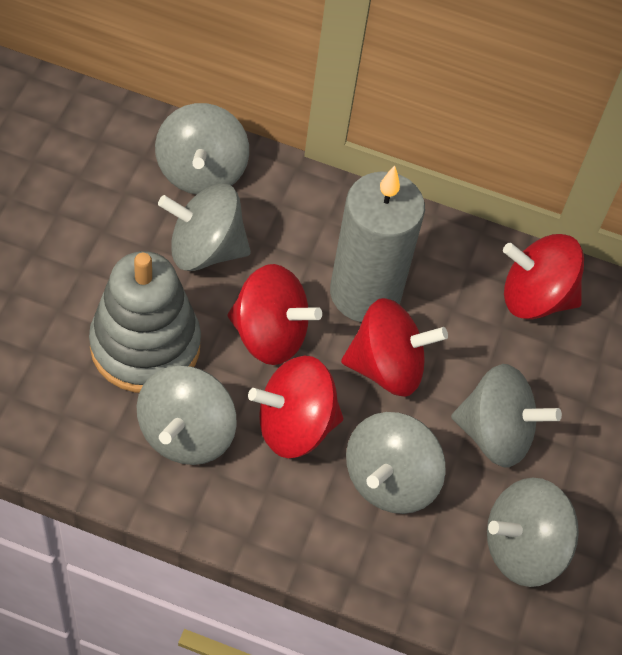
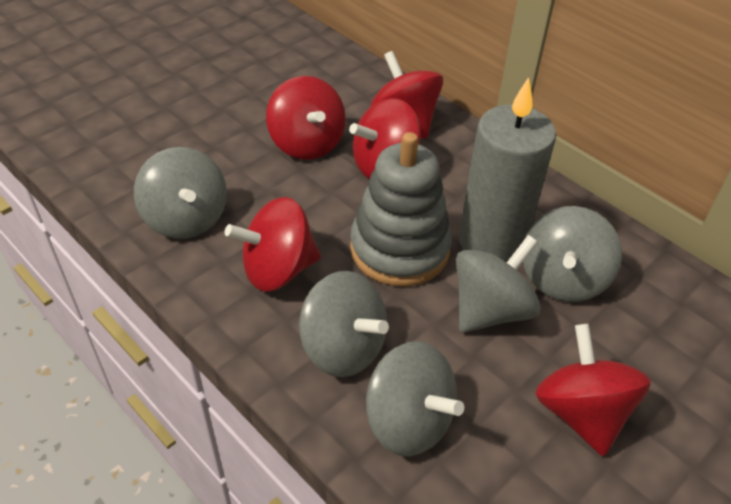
grey spinning top: [137,366,237,465] [155,103,249,195] [158,183,251,271] [346,412,446,514] [451,364,562,467] [487,477,579,587] = 6 -> [134,147,227,239] [299,271,389,377] [366,341,464,457] [456,235,541,333] [523,206,622,302] = 5
red spinning top: [228,264,322,365] [248,356,343,458] [341,298,448,397] [503,234,584,319] = 4 -> [225,197,321,292] [266,76,346,160] [349,98,421,179] [370,51,443,139] [535,324,651,457] = 5

